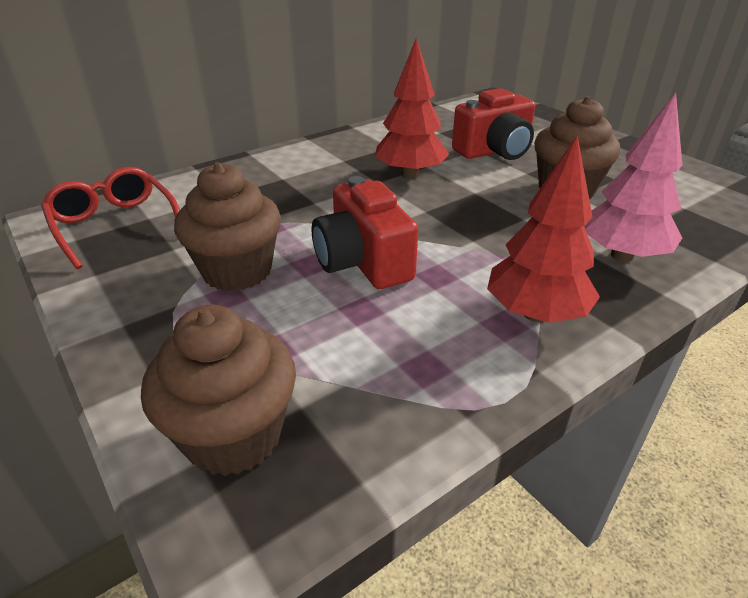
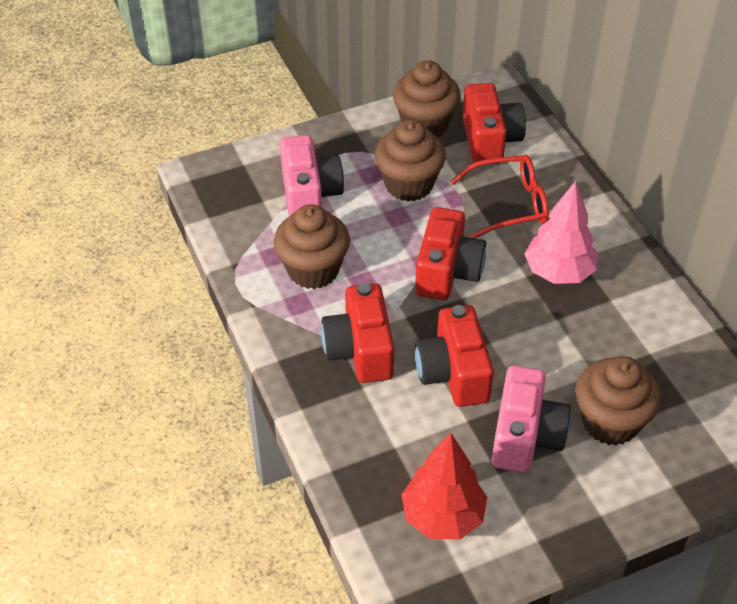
brown cupcake: [141,305,296,476] [174,162,281,291] [534,96,620,199] = 3 -> [274,204,350,289] [375,119,446,201] [393,60,461,138] [576,356,661,445] = 4
pink camera: none = 0 -> [280,135,344,216] [492,365,571,473] = 2
red camera: [312,176,418,289] [452,88,535,160] = 2 -> [321,283,394,383] [415,207,486,300] [415,305,494,407] [462,83,526,164] = 4
red tree: [375,38,449,179] [487,135,600,323] = 2 -> [401,433,487,540] = 1

